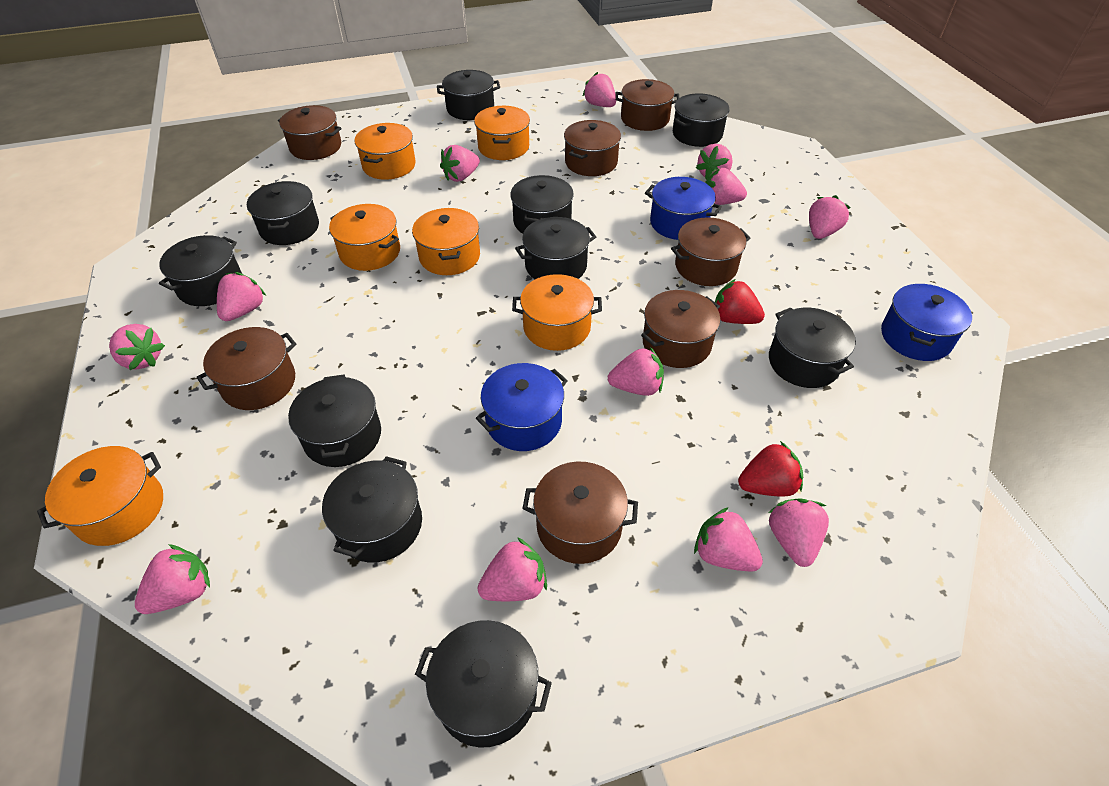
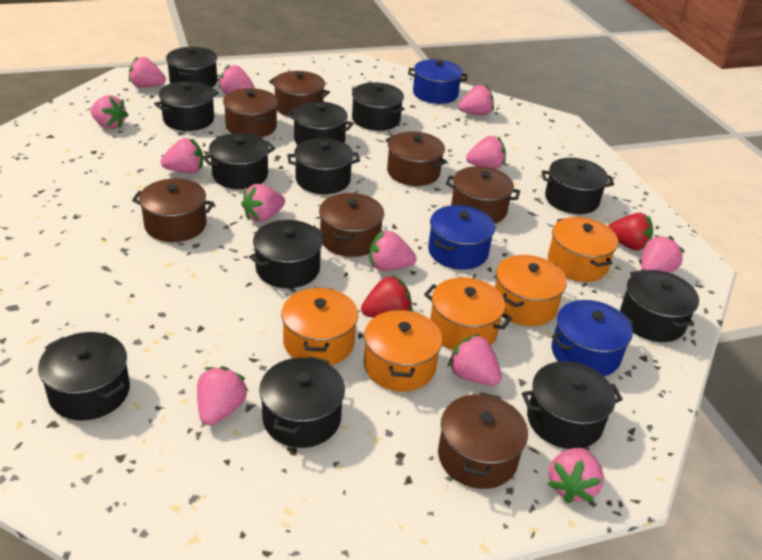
black pot: [159,235,242,306] [247,181,319,245] [288,374,381,467] [322,456,422,563] [415,620,552,748] [437,70,500,120] [510,175,574,234] [515,217,596,279] [673,93,729,147] [769,307,856,388] = 10 -> [38,332,130,420] [154,81,219,131] [166,47,217,88] [203,133,275,189] [249,220,325,288] [259,356,345,448] [287,101,354,145] [287,138,360,194] [352,82,405,131] [522,361,623,449] [541,158,614,214] [620,270,699,342] = 12
orange pot: [37,446,163,546] [329,204,400,271] [355,123,416,180] [412,208,480,275] [474,106,530,160] [512,274,602,351] = 6 -> [281,287,358,365] [364,309,443,391] [424,277,512,350] [495,255,567,326] [548,217,618,282] = 5

